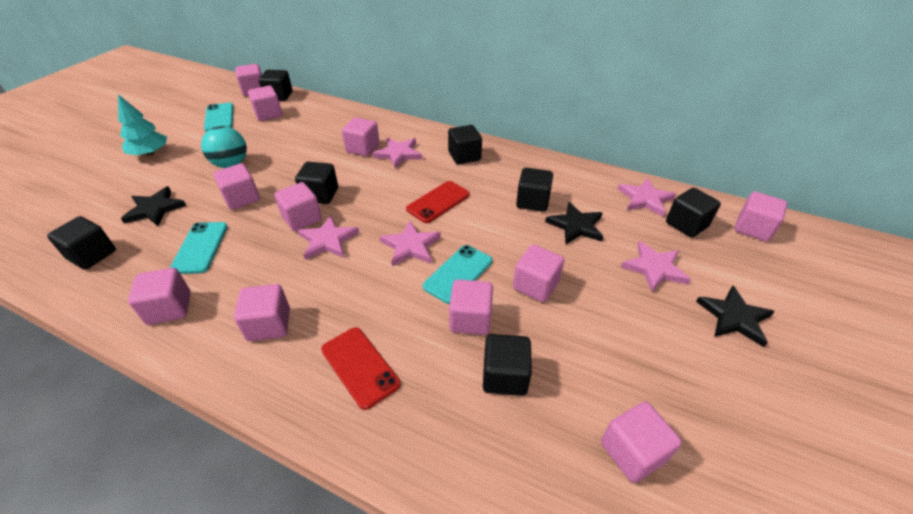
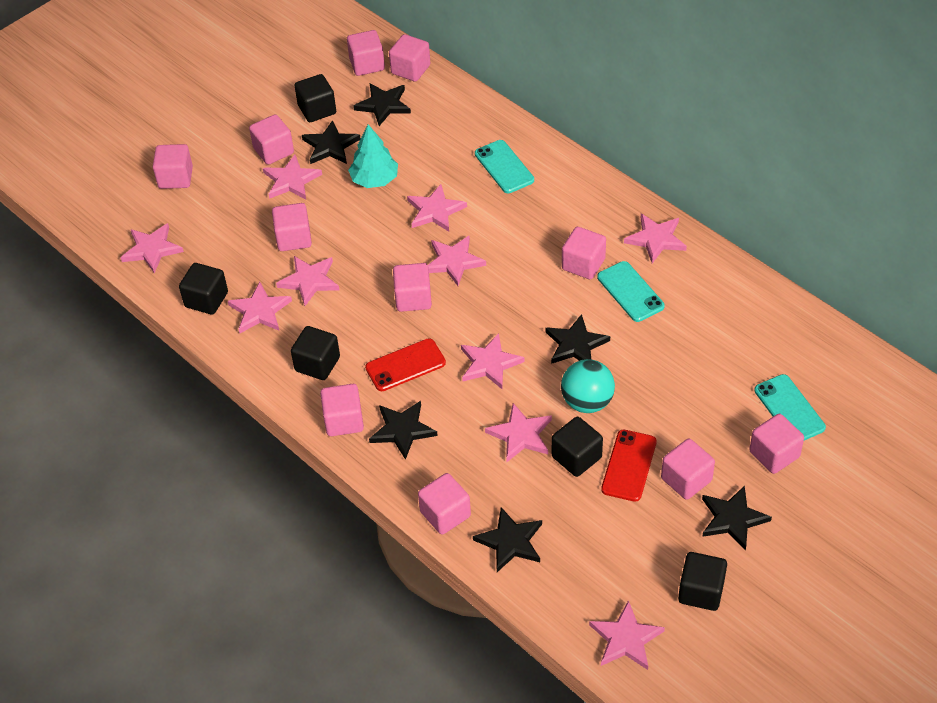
black cube: [47,216,116,270] [259,70,293,101] [295,162,338,204] [448,125,482,165] [483,334,532,396] [516,168,553,212] [666,188,721,238] = 7 -> [179,263,228,315] [291,326,340,380] [294,74,336,122] [552,417,603,477] [678,552,727,611] = 5
black star: [121,186,187,226] [545,202,604,244] [696,286,775,347] = 3 -> [302,120,361,164] [353,83,411,126] [369,401,438,460] [473,507,542,572] [545,314,610,364] [702,486,772,551] = 6
pink star: [298,215,359,260] [372,138,422,169] [380,220,441,266] [618,178,676,217] [621,241,691,292] = 5 -> [121,223,184,273] [228,282,292,333] [263,155,322,199] [276,256,339,306] [407,184,467,232] [428,236,486,286] [461,333,525,389] [485,403,552,462] [589,600,665,670] [624,214,687,263] = 10

